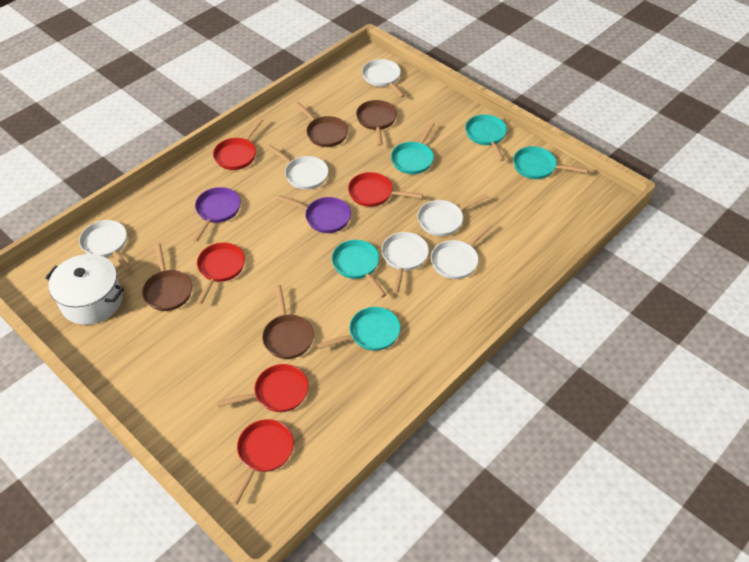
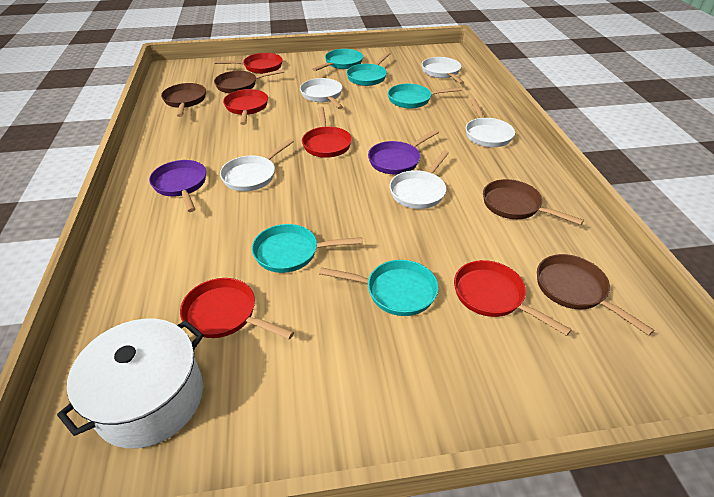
white pan: [79,220,132,272] [267,145,329,190] [362,59,405,98] [381,232,429,294] [418,194,488,236] [431,223,492,279] = 6 -> [220,138,294,191] [300,78,343,109] [389,150,449,209] [422,57,464,84] [466,99,515,147] = 5

